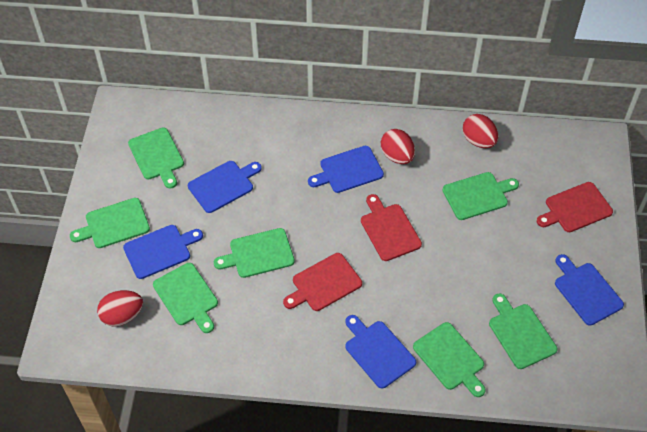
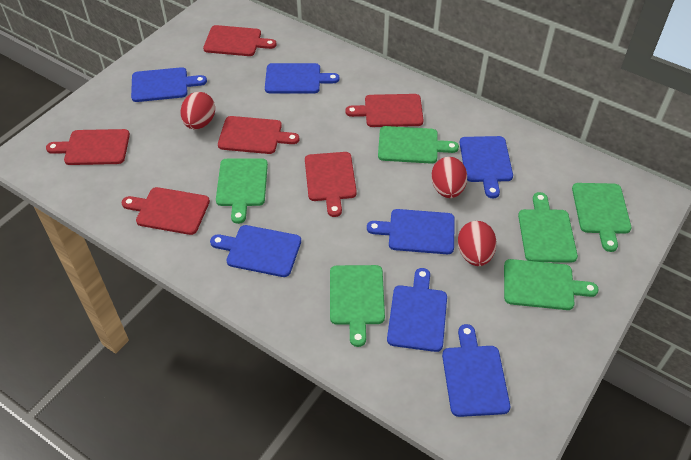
blue cutting board: [123,225,203,279] [188,161,262,213] [308,146,384,193] [345,315,416,389] [555,254,624,325] = 5 -> [131,67,207,102] [210,225,301,277] [265,63,340,93] [367,209,455,254] [387,268,447,352] [442,324,510,417] [460,136,513,198] = 7
green cutting board: [70,198,150,248] [128,128,184,189] [153,263,218,333] [214,228,295,278] [413,322,486,397] [443,172,519,220] [489,294,557,369] = 7 -> [216,158,268,224] [330,265,385,347] [378,126,459,164] [504,259,599,310] [518,192,578,263] [572,183,632,252] = 6
red cutting board: [283,253,362,311] [361,194,422,261] [537,182,613,232] = 3 -> [46,129,130,165] [121,187,210,235] [203,25,276,56] [218,116,299,154] [305,152,357,217] [345,94,424,127] = 6

